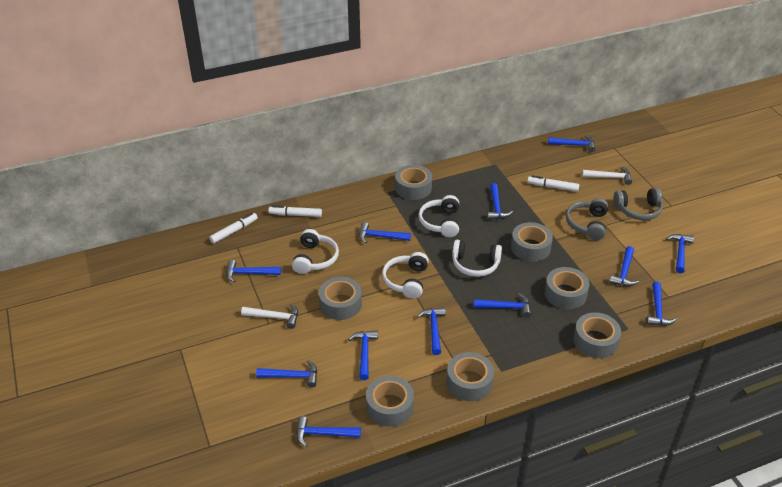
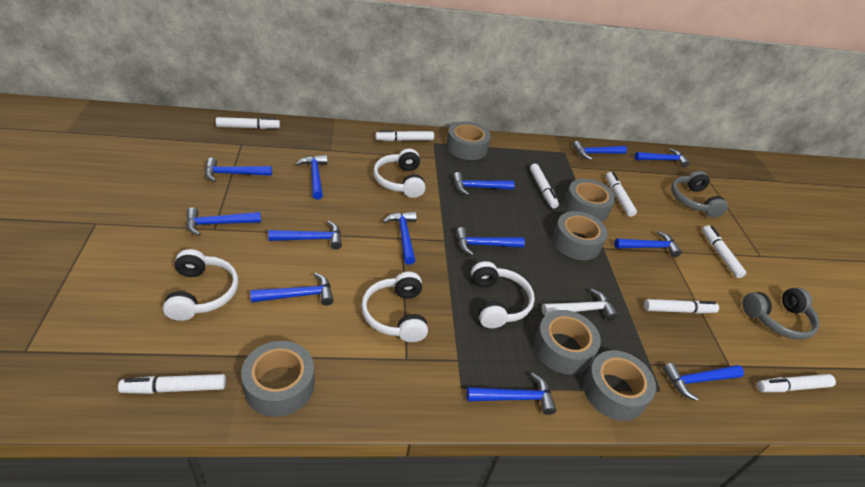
blue hammer: [226,260,281,282] [256,360,317,388] [297,416,361,447] [348,330,378,380] [359,222,411,243] [417,307,446,355] [474,293,531,317] [487,183,513,220] [548,135,595,152] [609,246,639,286] [646,281,677,326] [666,234,694,273] = 12 -> [186,208,261,236] [205,158,272,182] [250,273,334,306] [268,221,342,249] [296,155,328,199] [383,212,417,265] [453,172,514,195] [456,227,525,256] [467,373,556,415] [573,141,627,160] [614,231,682,257] [634,148,690,167] [663,363,744,401] = 13
grey tape: [319,277,362,320] [366,376,414,427] [395,165,432,200] [446,352,494,401] [511,222,553,262] [545,267,590,310] [573,312,621,358] = 7 -> [241,341,315,417] [446,121,491,160] [534,310,601,375] [552,211,608,260] [564,179,615,222] [583,350,656,421] = 6
white hammer: [241,304,298,329] [582,166,632,185] = 2 -> [542,289,618,320] = 1
white marker: [209,213,258,244] [268,205,322,217] [527,175,579,192] = 3 -> [118,374,226,394] [216,117,280,129] [375,130,434,141] [530,164,559,208] [606,172,637,217] [644,299,719,314] [702,225,746,278] [757,374,836,392] = 8

